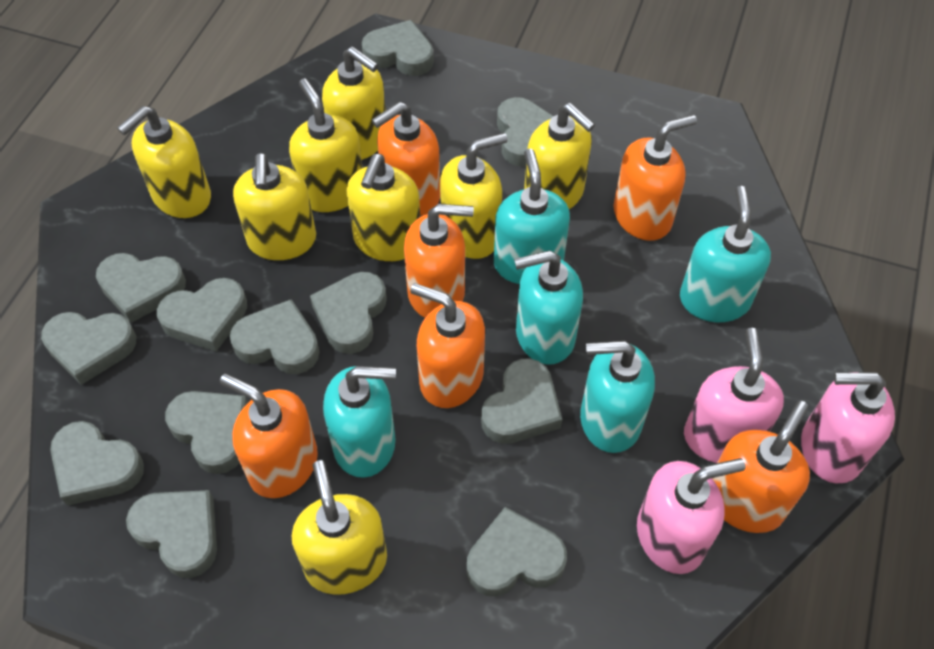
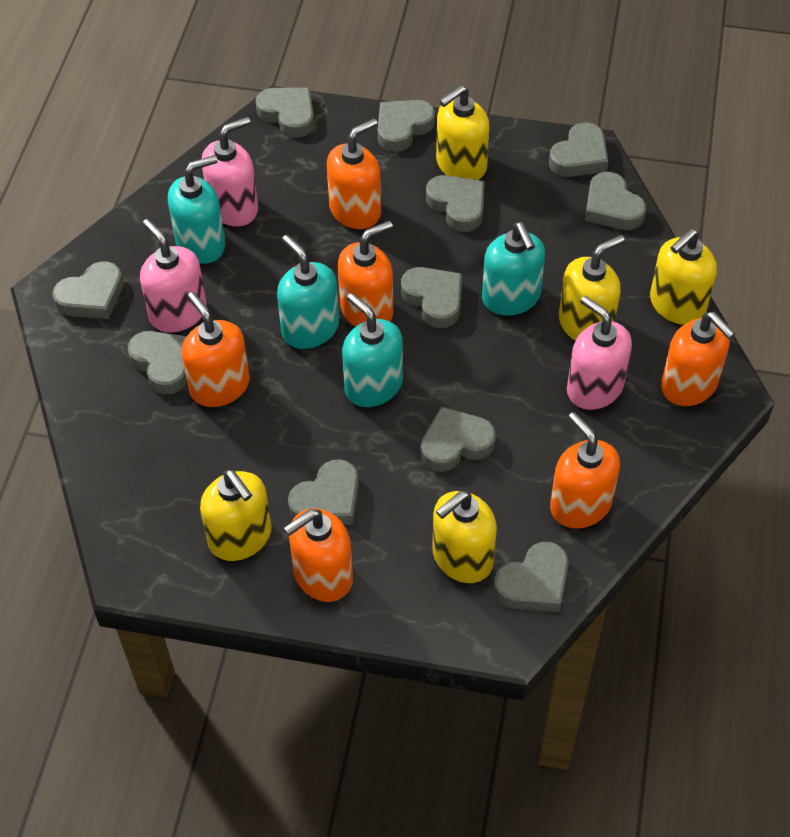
grey heart: [41,312,136,385] [50,421,144,506] [96,253,186,323] [126,490,217,578] [157,278,247,351] [165,391,248,474] [230,299,320,374] [310,272,387,354] [362,20,434,76] [467,507,567,596] [481,358,562,444] [497,97,554,166] = 12 -> [52,262,123,319] [128,331,187,395] [256,88,314,138] [288,459,359,525] [378,100,435,152] [401,267,462,328] [421,407,496,472] [426,175,484,232] [494,542,569,612] [549,122,608,177] [585,172,646,230] = 11
turquoise soap dispenser: [323,366,396,478] [494,148,570,284] [514,250,583,365] [580,341,655,453] [680,186,771,322] = 5 -> [168,155,225,264] [277,235,339,349] [342,293,403,407] [482,222,545,316] = 4
yellow soap dispenser: [117,106,211,218] [233,153,316,260] [289,78,363,212] [292,460,387,595] [322,46,386,160] [347,154,420,261] [440,133,508,259] [524,103,595,209] = 8 -> [200,469,271,561] [433,491,497,583] [436,85,490,180] [559,235,625,341] [650,229,717,325] = 5

